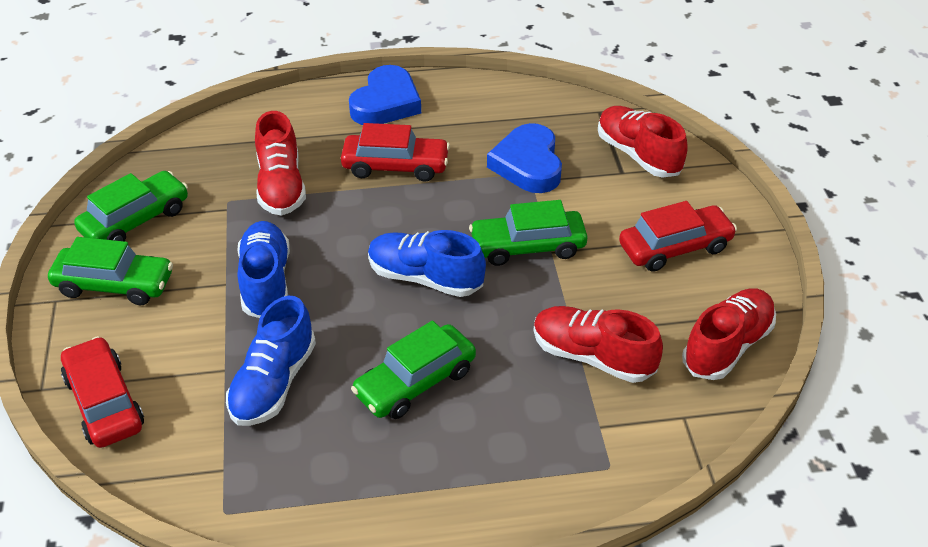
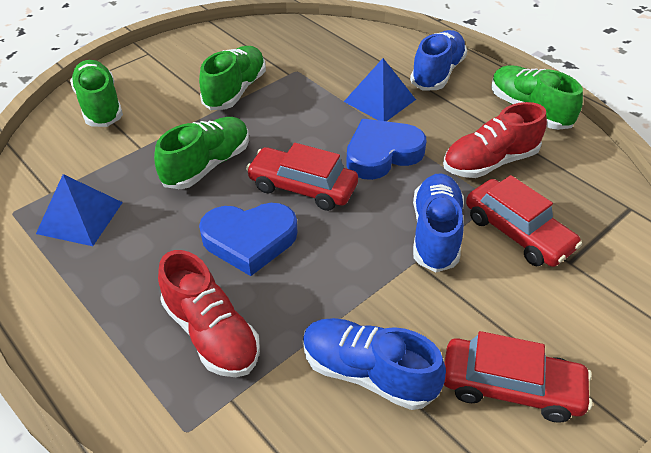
blue pyramid: none = 0 -> [36,174,123,246] [344,58,416,121] = 2
green car: [48,237,173,305] [74,171,188,241] [351,321,476,419] [469,200,588,266] = 4 -> none = 0
green shoe: none = 0 -> [70,60,123,127] [154,117,249,189] [199,46,266,110] [491,66,583,130] = 4
red shoe: [255,111,306,216] [533,306,663,383] [598,106,688,178] [682,288,776,380] = 4 -> [158,250,260,377] [443,102,547,178] = 2

